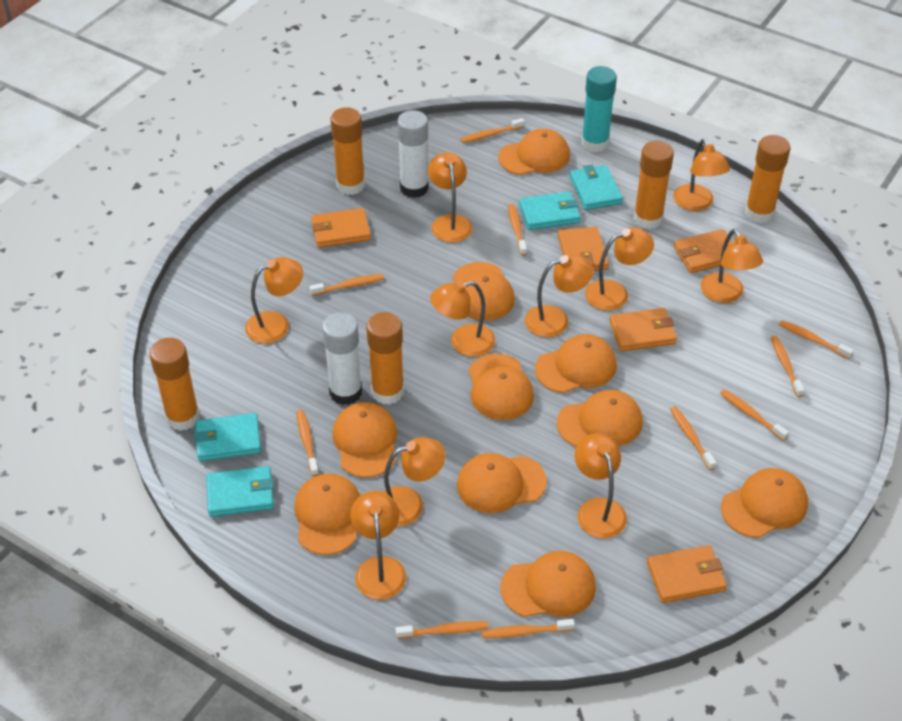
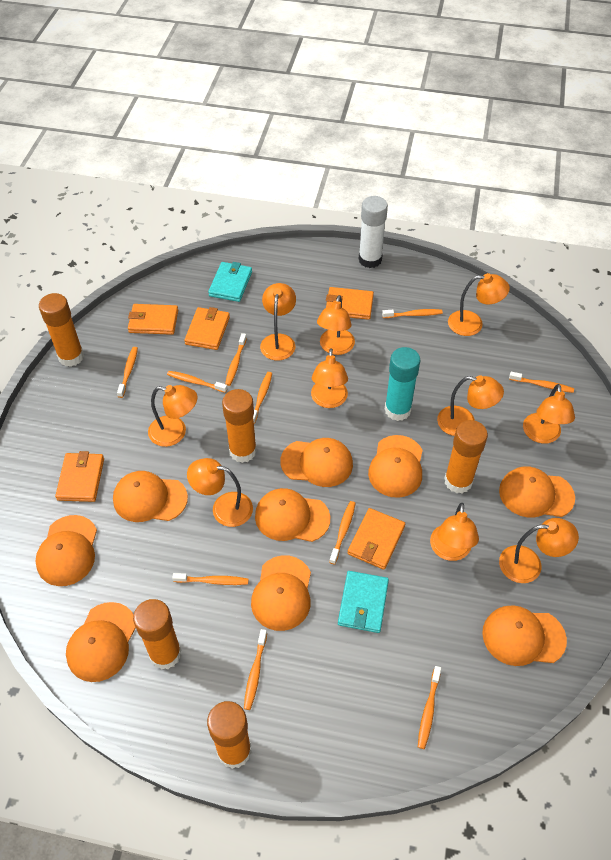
orange cap: [294,474,360,555] [332,402,397,477] [453,262,515,321] [457,453,547,513] [468,354,534,420] [498,129,570,175] [500,551,596,617] [535,334,617,393] [556,390,643,447] [721,468,808,538] = 10 -> [36,515,97,586] [66,602,136,682] [113,471,188,522] [251,555,311,631] [255,488,330,542] [280,438,353,487] [368,435,423,498] [482,606,567,666] [499,466,575,517] = 9
turquoise wallet: [194,413,261,461] [206,466,274,517] [519,191,581,230] [570,165,623,210] = 4 -> [208,262,252,302] [338,571,389,633] = 2
white glue stick: [322,312,362,405] [397,110,429,198] = 2 -> [359,196,388,268] = 1

